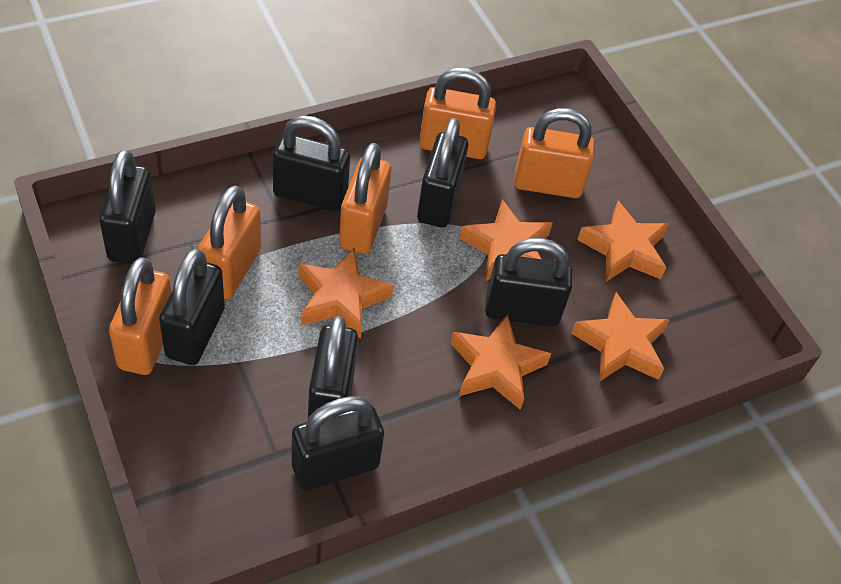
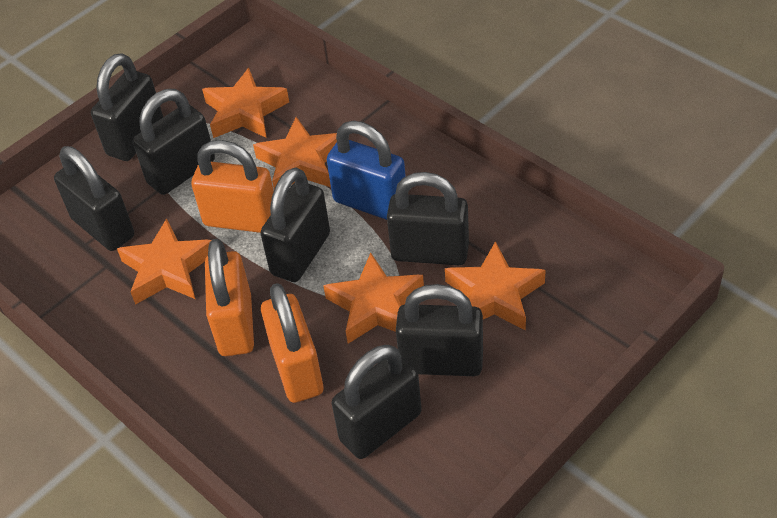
blue padlock: none = 0 -> [327,121,406,220] = 1
orange padlock: [109,257,172,375] [198,186,261,299] [339,143,391,254] [419,68,496,159] [514,108,595,198] = 5 -> [191,140,274,233] [205,239,254,356] [261,283,323,403] = 3

